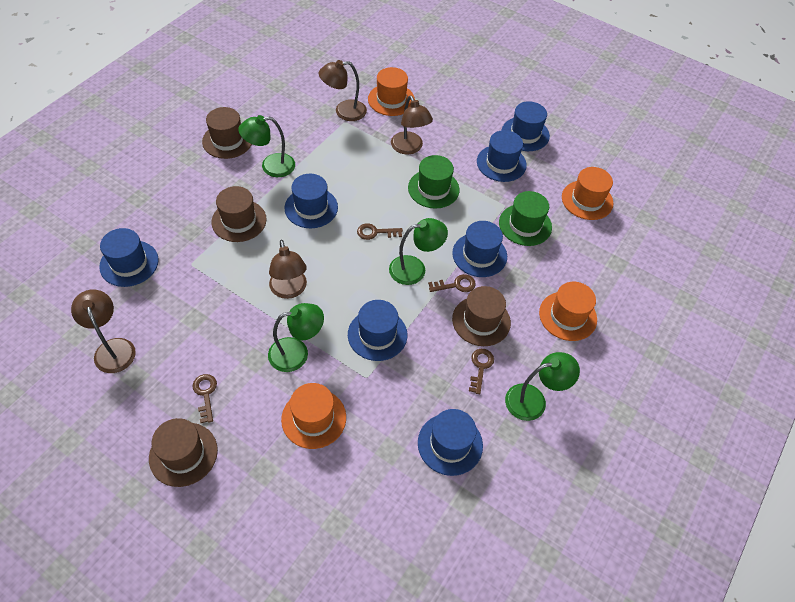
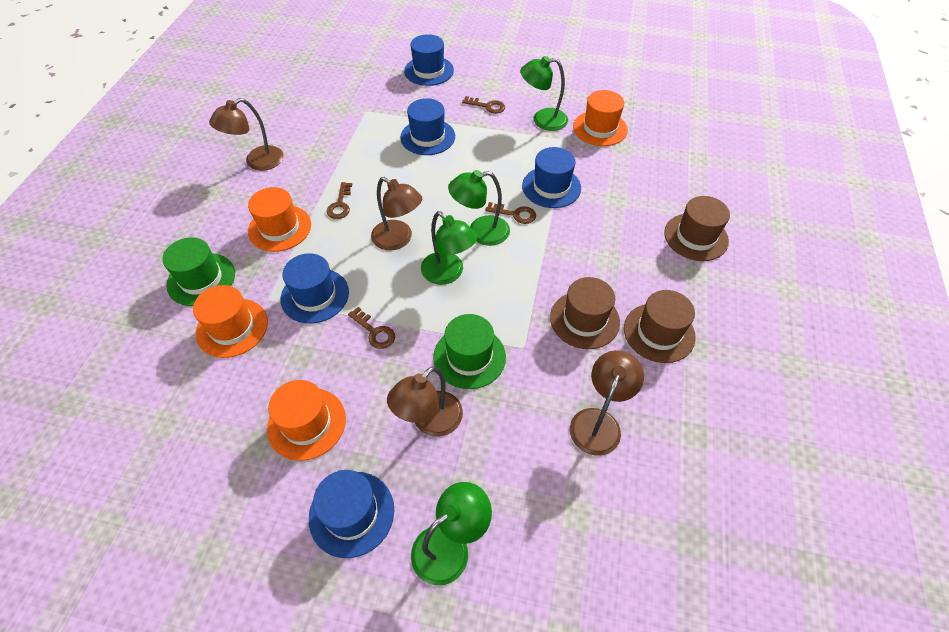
blue hat: [99,228,159,287] [284,174,338,228] [348,300,407,361] [418,409,483,476] [452,221,507,277] [477,130,527,182] [502,101,550,151] = 7 -> [281,253,349,324] [309,470,394,558] [400,98,455,155] [404,34,454,86] [522,147,581,208] = 5
brown hat: [149,418,218,487] [202,107,252,159] [211,186,267,242] [452,286,511,346] = 4 -> [550,277,620,349] [624,290,696,363] [664,196,730,261] = 3

